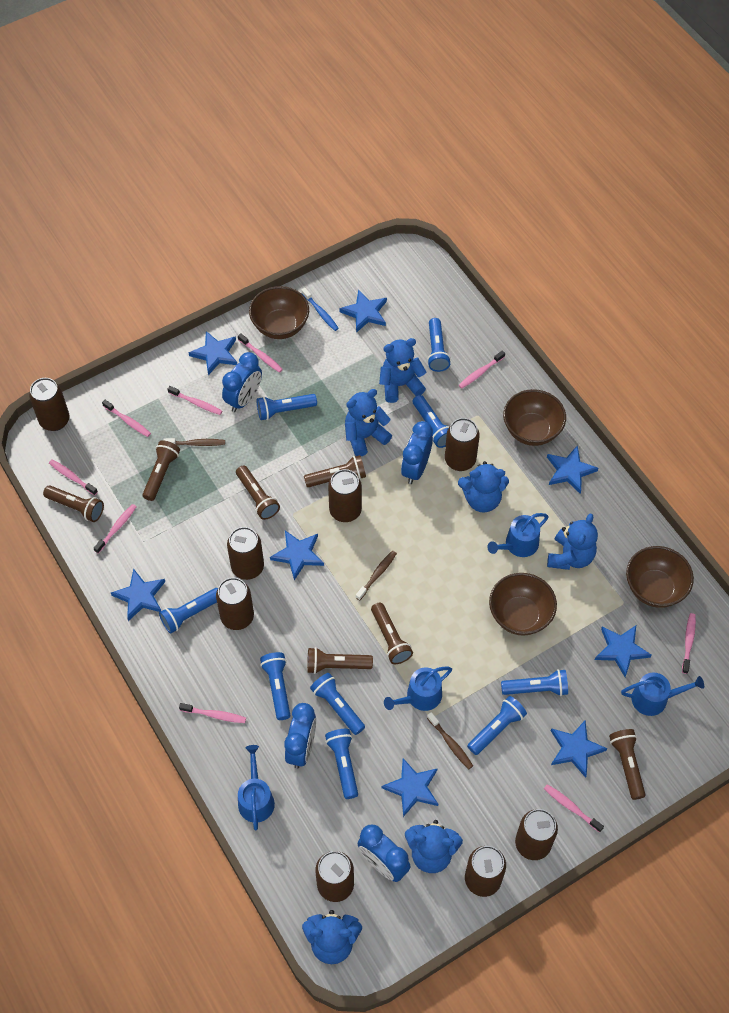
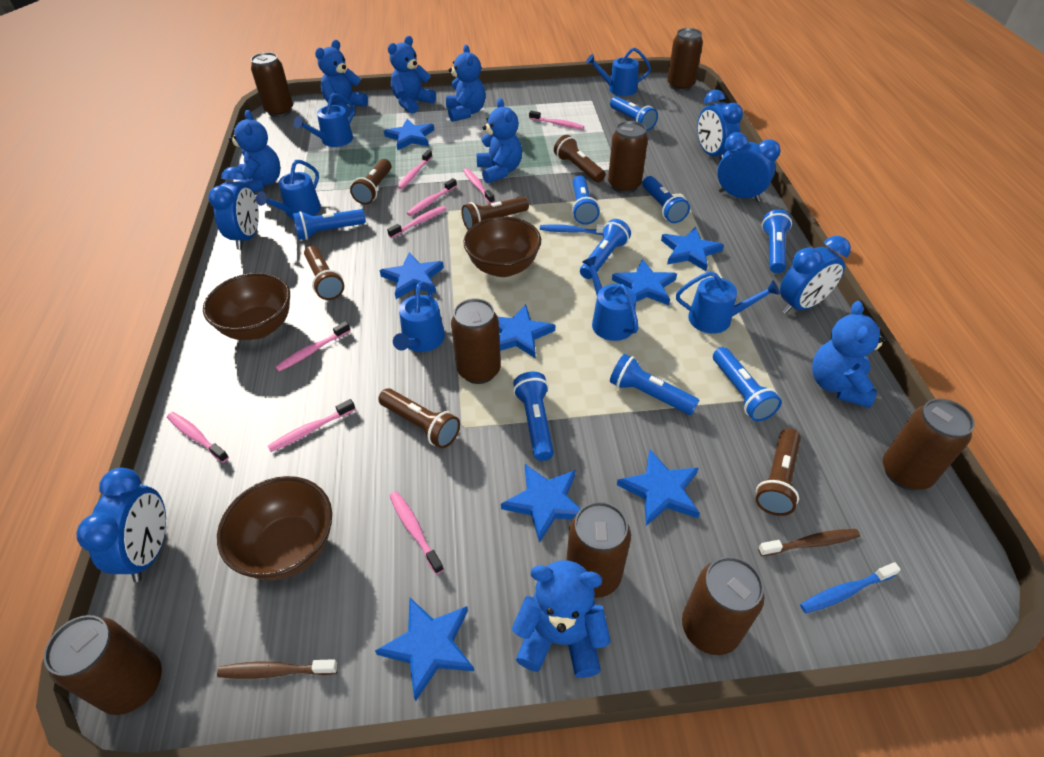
blue clock: [222,352,262,412] [284,703,316,768] [357,825,411,882] [401,421,433,484] = 4 -> [76,468,166,582] [208,167,259,250] [697,90,743,161] [717,132,781,202] [780,236,851,314] = 5
blue teddy bear: [302,910,362,964] [345,389,392,456] [379,338,426,403] [405,820,463,873] [458,461,509,513] [547,513,598,570] = 6 -> [229,110,281,192] [315,40,368,117] [388,36,436,114] [446,44,485,122] [477,98,522,184] [512,560,611,678] [812,301,887,408] = 7
blue toothbrush: [302,288,339,331] = 1 -> [540,224,604,235] [800,562,901,613] = 2
blue watering can: [238,745,275,831] [384,667,452,711] [487,513,549,557] [621,672,704,716] = 4 -> [256,160,321,219] [294,93,355,147] [393,282,445,352] [582,256,639,341] [586,48,651,96] [676,271,780,334] = 6
brown bowl: [249,286,309,339] [489,573,557,636] [503,389,566,446] [626,546,694,608] = 4 -> [203,273,290,340] [217,476,332,580] [463,217,541,277] = 3
brown flashlight: [43,485,104,522] [142,440,180,501] [236,465,280,520] [304,455,366,487] [307,647,373,674] [371,602,413,664] [609,729,646,800] = 7 -> [304,246,344,300] [350,159,392,205] [378,388,460,448] [462,197,529,230] [554,135,605,182] [756,428,801,516] = 6
brown toothbrush: [163,438,225,446] [355,551,397,601] [427,712,473,769] = 3 -> [217,659,338,679] [758,529,860,556] = 2

